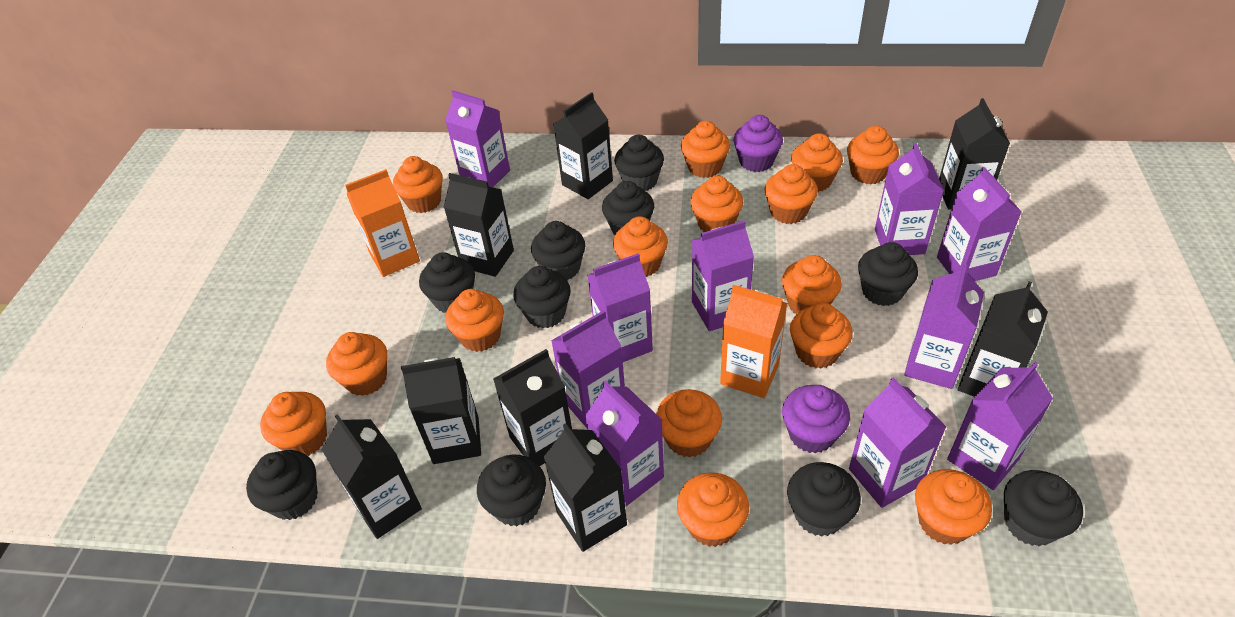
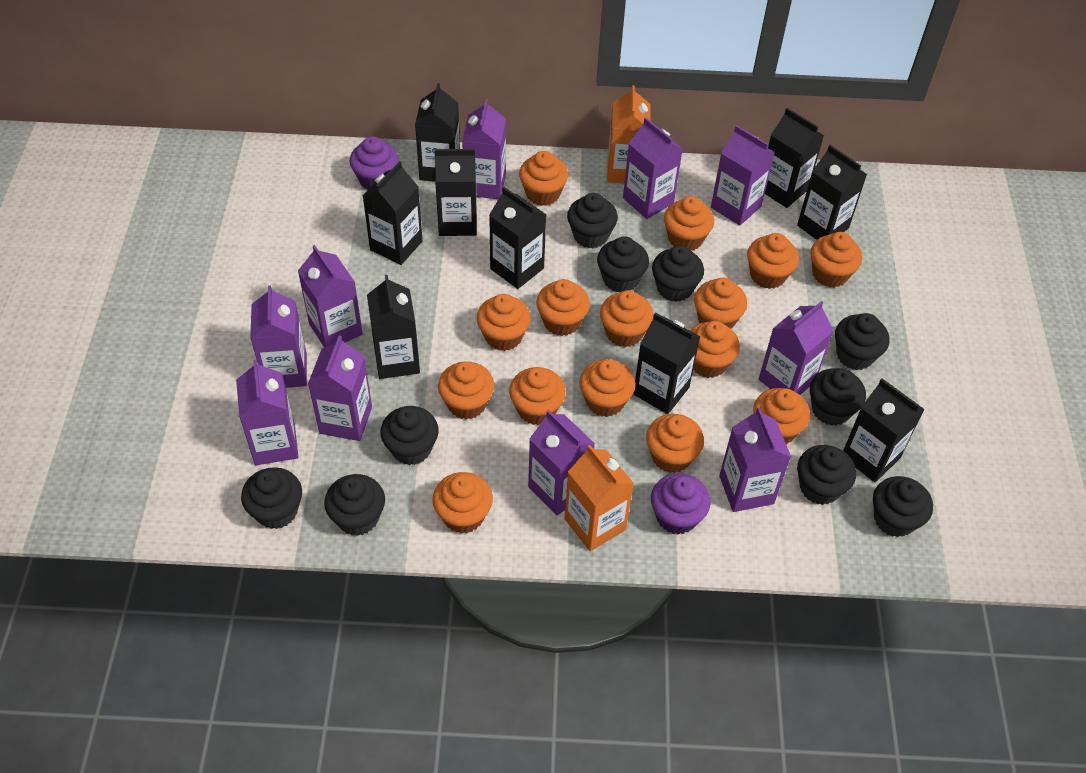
black carton: [321,414,422,539] [401,357,481,464] [444,173,514,277] [493,349,572,466] [544,423,627,552] [553,92,613,199] [939,98,1010,209] [958,281,1048,397] = 8 -> [363,161,423,265] [367,275,420,379] [415,83,460,182] [434,149,477,236] [489,187,546,289] [633,312,700,414] [765,108,824,208] [797,145,867,240] [843,378,925,482] = 9

